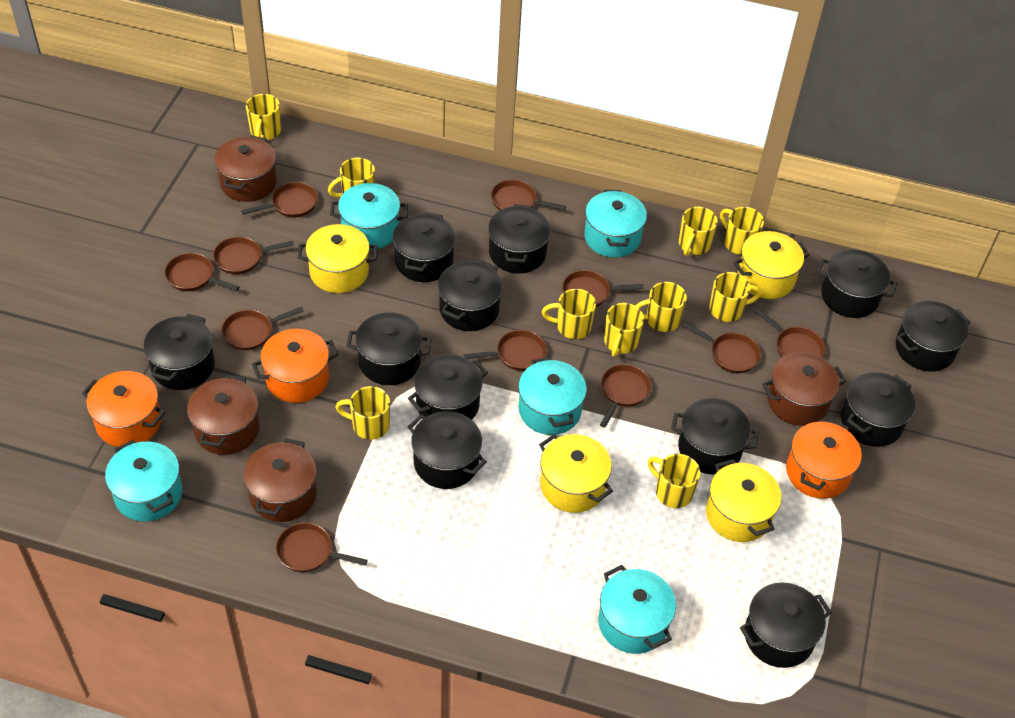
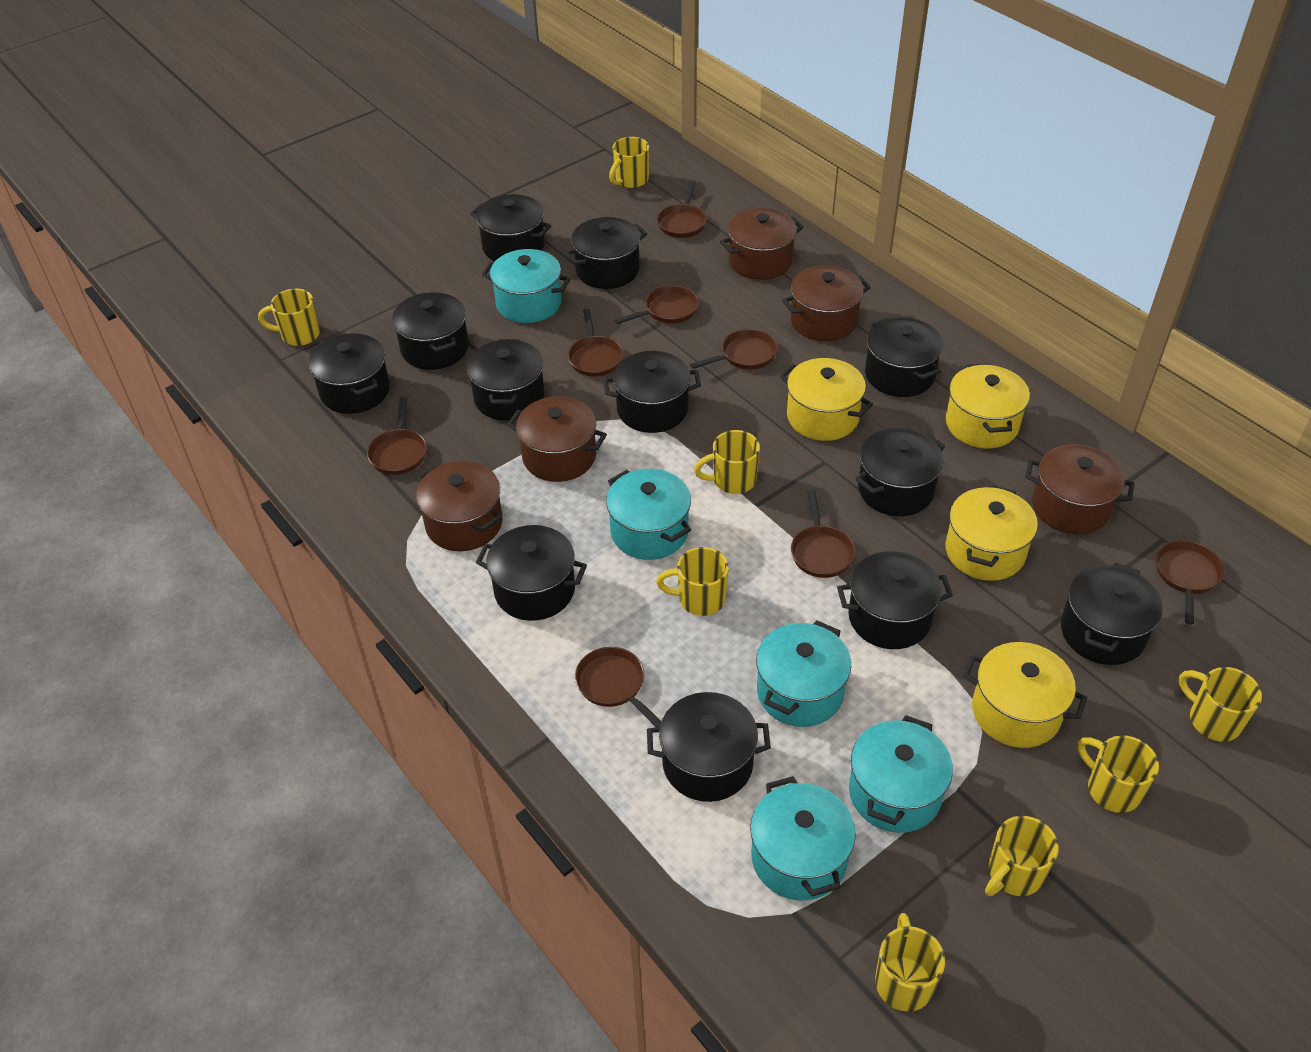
brown pan: [164,253,239,291] [213,237,294,274] [221,307,304,350] [241,182,318,217] [276,522,368,572] [464,330,547,371] [491,180,566,210] [562,270,644,307] [600,364,651,428] [683,322,761,373] [755,308,825,358] = 11 -> [367,397,427,475] [568,308,623,377] [575,647,662,727] [615,286,699,324] [657,181,707,238] [690,329,777,370] [791,490,855,578] [1156,540,1224,625] = 8
brown pot: [187,375,259,455] [214,135,277,202] [243,438,317,522] [762,352,846,426] = 4 -> [416,461,502,551] [507,396,607,482] [720,208,803,280] [782,265,871,341] [1025,444,1134,534] = 5
orange pot: [82,371,165,447] [252,329,338,403] [786,420,862,499] = 3 -> none = 0
yellow mug: [246,94,281,140] [328,158,375,198] [336,386,390,440] [542,289,596,339] [604,303,644,357] [635,282,687,332] [648,454,701,508] [679,207,718,256] [709,272,761,322] [720,207,764,255] = 10 -> [258,289,320,346] [609,137,649,188] [656,547,729,616] [694,430,760,494] [875,913,945,1012] [985,816,1059,896] [1078,735,1159,813] [1179,667,1262,742] = 8

